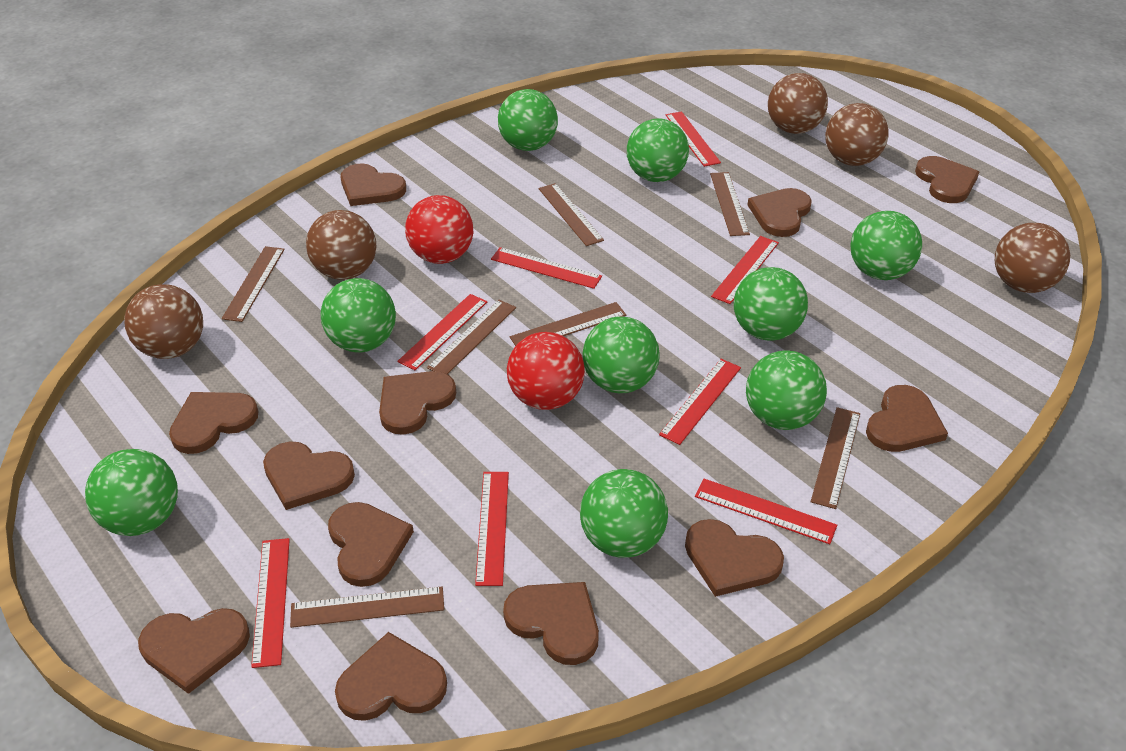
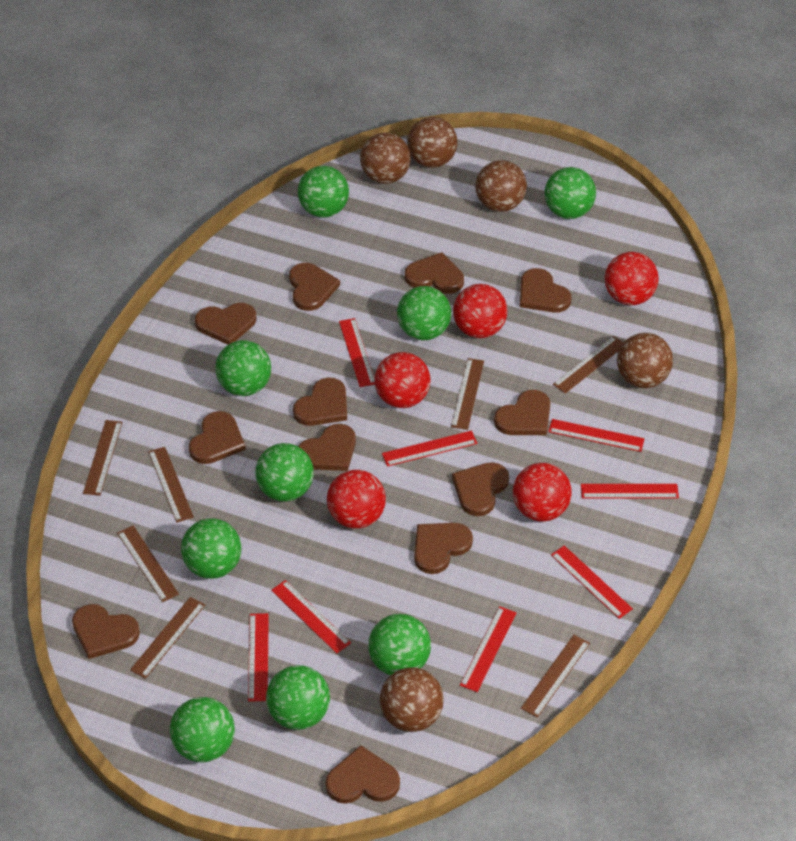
red ball: [405,195,473,264] [507,332,585,410] = 2 -> [327,470,386,528] [374,352,431,408] [453,284,507,338] [513,463,572,522] [605,252,659,305] = 5

